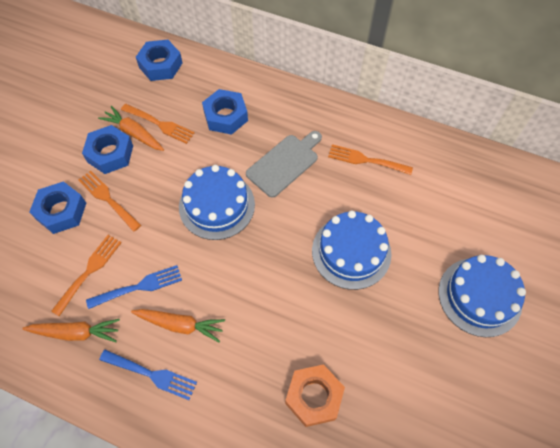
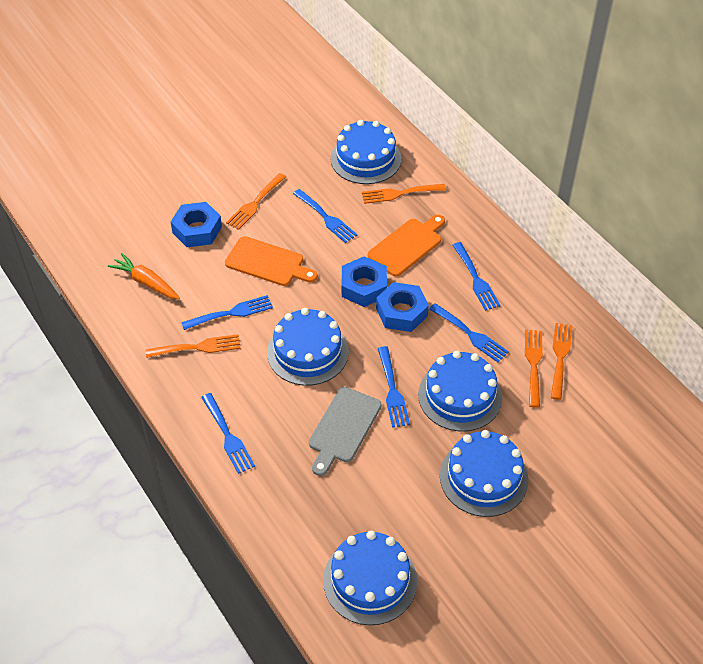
blue cake: [179,165,255,240] [312,211,392,290] [439,255,526,337] = 3 -> [267,308,349,386] [323,531,417,625] [330,120,401,184] [418,351,502,431] [440,430,528,517] = 5
blue fork: [86,265,182,309] [99,350,197,400] = 2 -> [181,295,273,330] [201,393,255,474] [293,189,357,243] [378,346,410,428] [429,303,509,362] [452,242,501,311] = 6
blue nut: [29,181,86,234] [82,125,133,174] [136,40,183,81] [202,89,248,135] = 4 -> [171,202,222,247] [342,256,387,307] [376,282,429,332] = 3
orange carrot: [22,319,120,342] [98,106,164,151] [131,309,225,342] = 3 -> [108,253,180,299] = 1
orange cutting board: none = 0 -> [225,236,318,286] [368,215,445,277] = 2
orange fork: [51,235,122,316] [78,171,141,232] [121,104,195,144] [328,144,413,175] = 4 -> [145,334,241,358] [226,173,286,230] [362,184,446,204] [525,330,543,408] [551,323,573,400] = 5
orange nut: [285,364,345,427] = 1 -> none = 0

